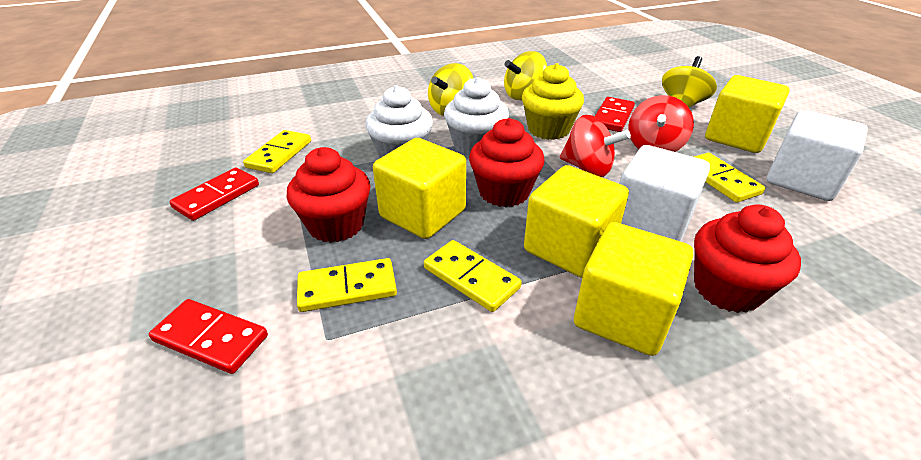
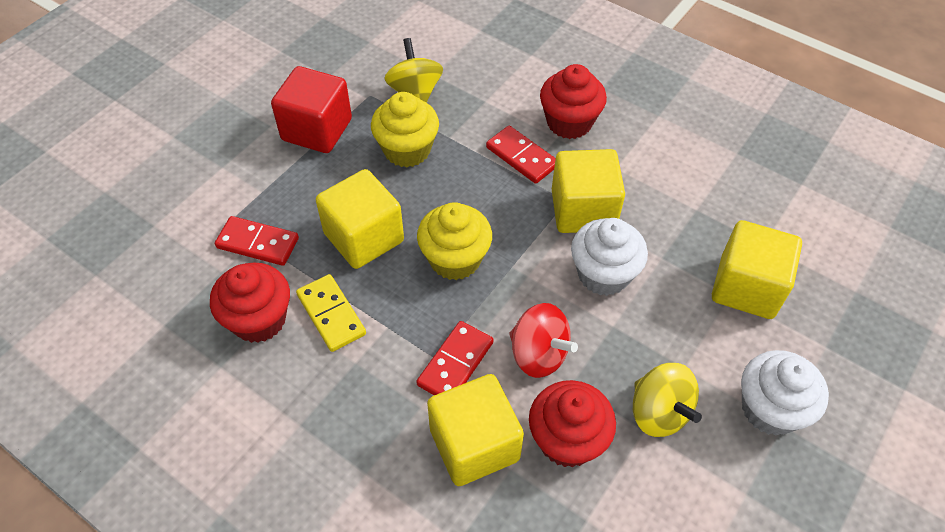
red cube: none = 0 -> [271,66,352,153] = 1
red spinning top: [560,115,631,177] [628,95,694,152] = 2 -> [509,303,578,378] = 1
white cube: [619,145,710,242] [767,110,868,201] = 2 -> none = 0
yellow cupcake: [522,63,584,140] = 1 -> [371,92,439,167] [417,202,492,280] = 2
yellow domino: [243,130,311,173] [297,258,397,312] [424,240,522,312] [694,153,765,203] = 4 -> [296,274,366,352] = 1
yellow spinning top: [428,63,474,116] [504,51,547,100] [662,56,717,107] = 3 -> [384,38,443,103] [633,363,702,437] = 2

